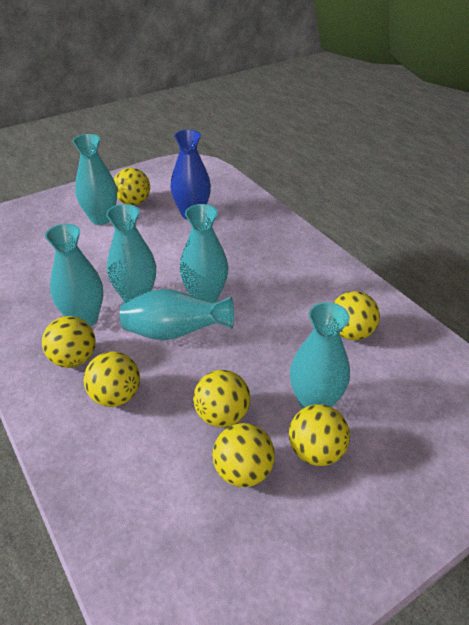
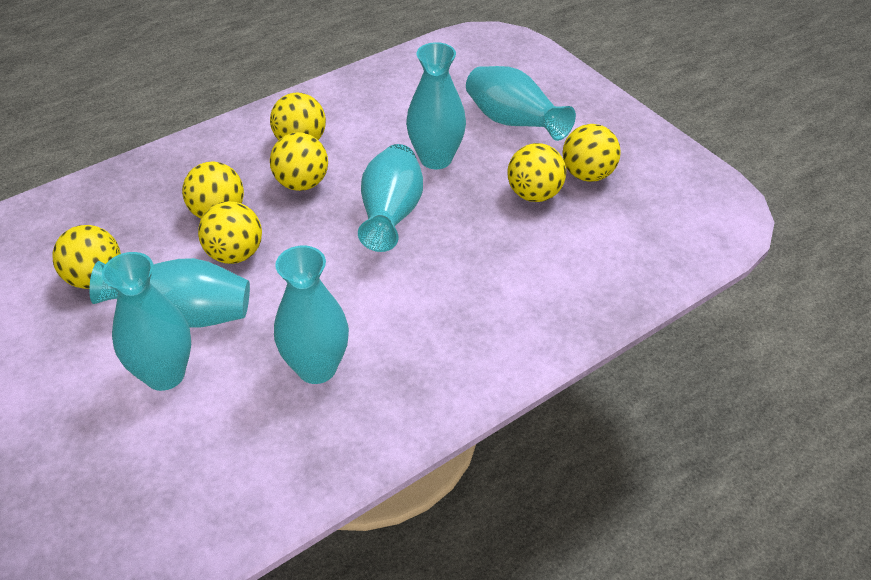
blue vase: [170,130,211,220] = 1 -> none = 0

